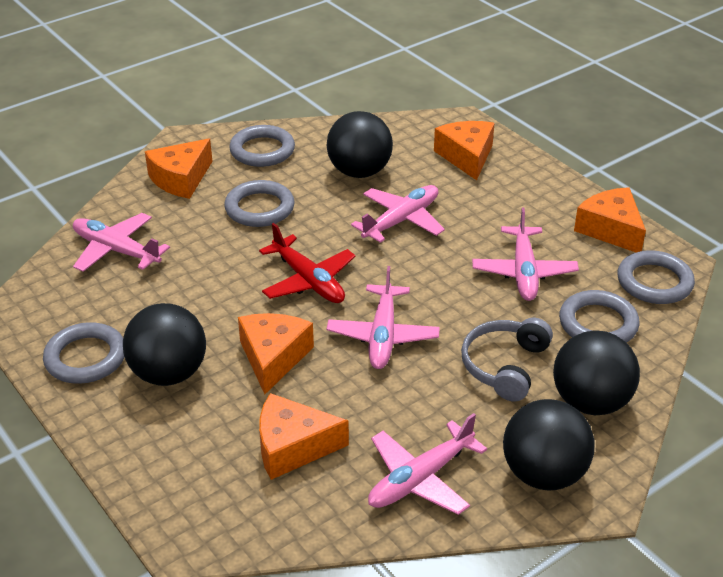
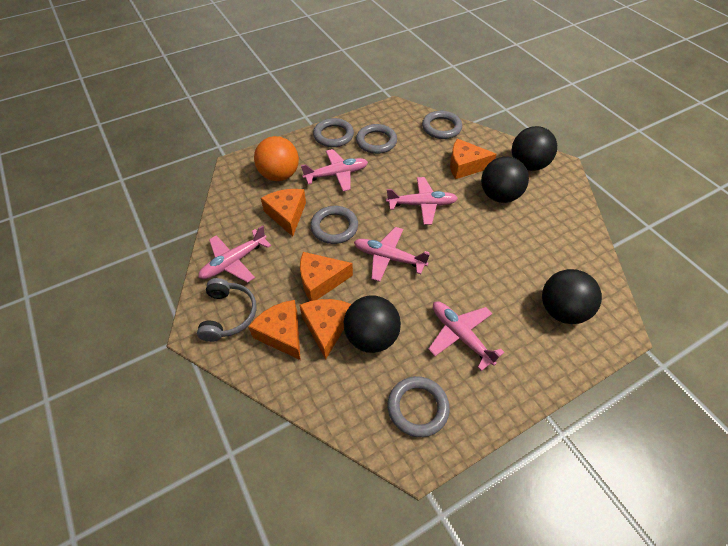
orange ball: none = 0 -> [254,136,299,181] = 1
red plane: [259,223,355,303] = 1 -> none = 0

